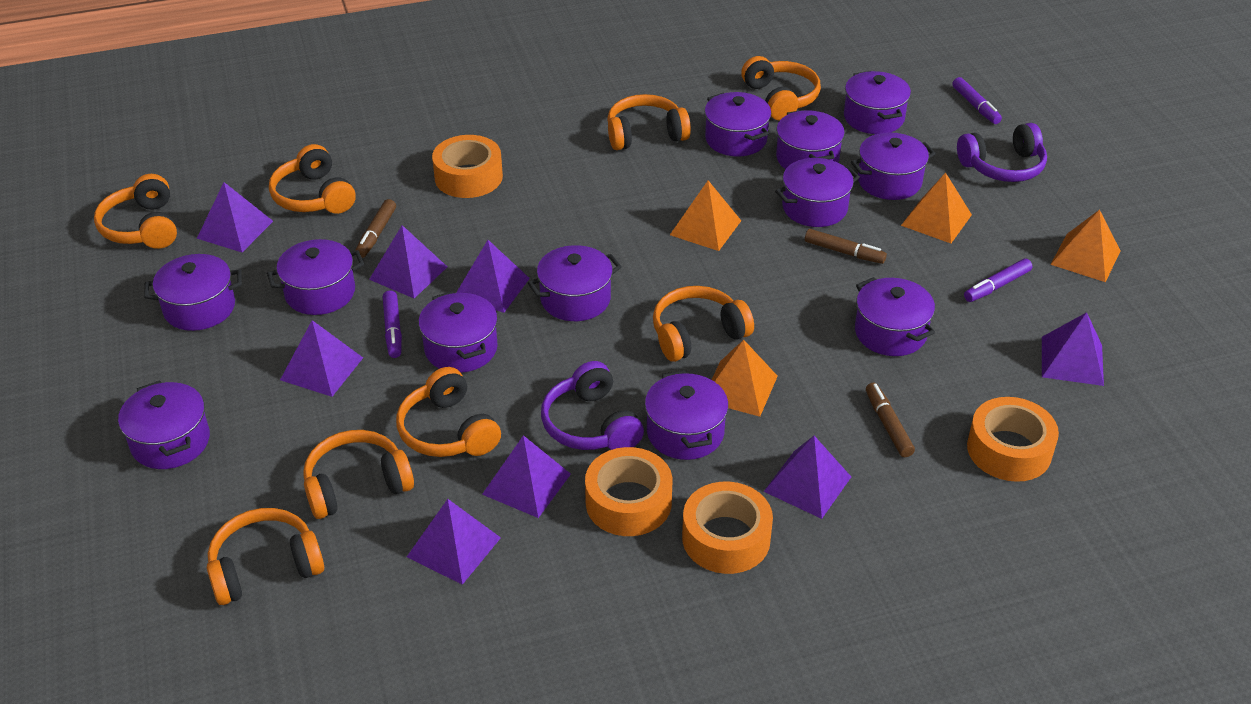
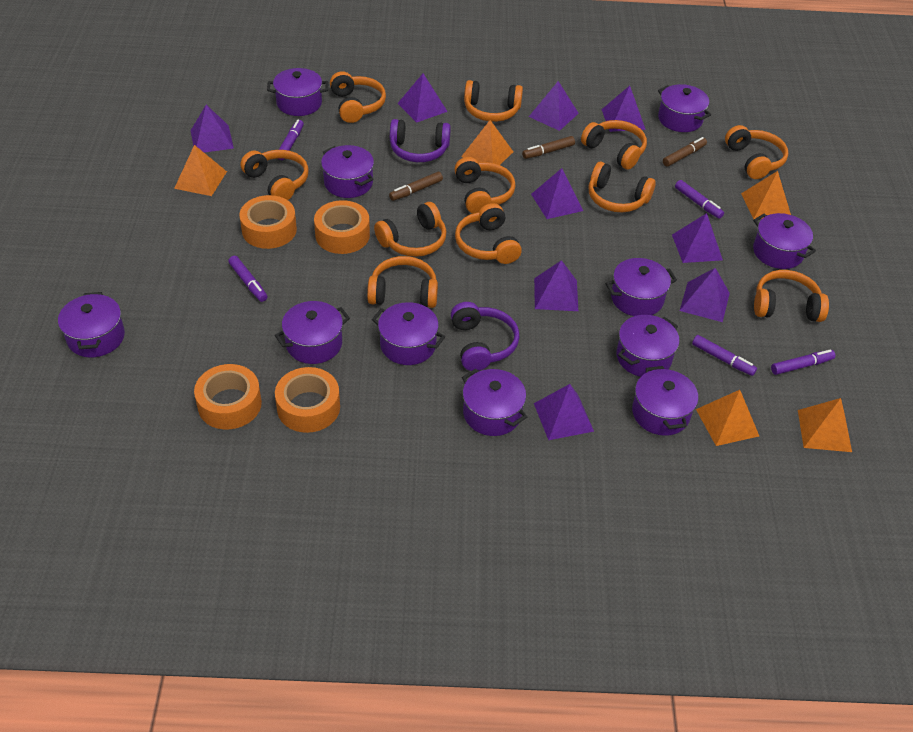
orange headphones: [94,174,177,249] [207,508,324,605] [269,144,356,214] [303,430,414,519] [396,367,501,457] [607,94,691,150] [653,286,754,362] [741,56,821,121] = 8 -> [240,150,309,200] [330,71,386,123] [367,256,438,308] [374,202,446,257] [454,157,515,214] [455,203,522,264] [464,80,523,122] [581,120,647,170] [589,162,656,212] [725,125,788,179] [754,270,829,322] = 11
orange pyramid: [670,180,741,251] [712,340,778,417] [901,172,972,243] [1051,210,1121,282] = 4 -> [174,145,227,196] [461,120,513,165] [696,390,759,446] [741,171,791,219] [798,398,852,452] = 5
purple marker: [383,290,402,358] [952,77,1002,124] [964,258,1032,302] = 3 -> [228,256,267,302] [278,120,304,160] [675,180,724,219] [692,335,757,376] [771,349,835,375] = 5
purple pot: [118,380,210,469] [144,254,242,331] [267,239,364,315] [418,291,498,373] [528,245,622,321] [645,370,729,460] [705,92,771,156] [775,158,860,227] [776,110,845,169] [844,71,911,134] [851,132,936,200] [855,277,935,356] = 12 -> [58,292,125,357] [267,68,328,116] [275,301,350,364] [321,145,374,198] [372,302,445,365] [462,369,527,436] [605,258,677,316] [617,315,679,377] [632,366,698,436] [658,84,711,132] [753,213,816,269] = 11
purple pyramid: [197,182,273,252] [280,320,363,397] [369,225,447,298] [407,499,501,585] [456,240,530,313] [482,435,571,518] [764,436,851,519] [1042,312,1104,386] = 8 -> [191,105,234,153] [398,74,448,123] [529,81,579,131] [531,168,583,219] [534,260,578,311] [534,384,594,440] [601,86,646,132] [672,213,723,263] [680,268,730,322] = 9

